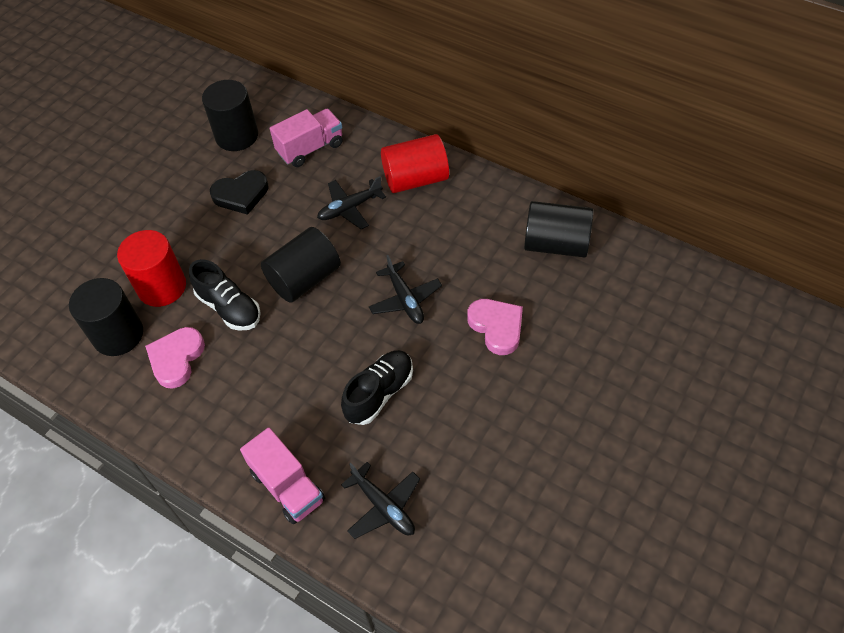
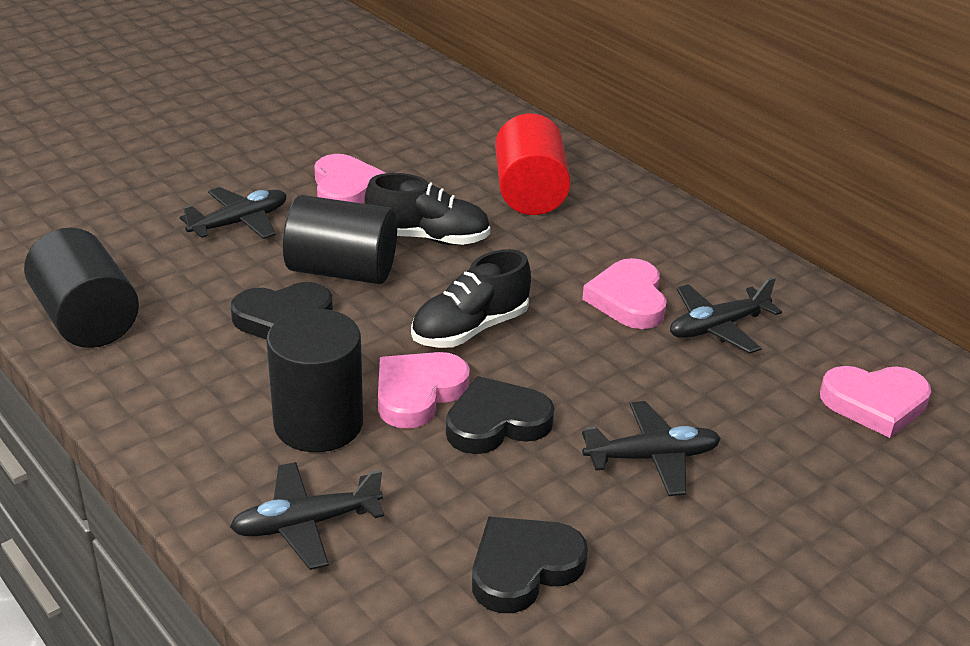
black cylinder: [69,278,143,356] [202,80,258,151] [261,227,341,303] [524,201,593,257] = 4 -> [24,228,139,348] [266,309,363,452] [283,195,397,284] = 3
black heart: [210,170,268,215] = 1 -> [231,282,333,340] [446,376,554,454] [472,516,588,613] = 3
black plane: [317,176,386,229] [341,462,420,539] [369,255,442,324] = 3 -> [180,187,287,239] [230,462,384,570] [582,401,721,496] [670,277,782,354] = 4
pink heart: [145,327,205,389] [467,299,523,355] = 2 -> [314,154,385,204] [378,352,470,429] [582,258,667,329] [820,366,931,438] = 4
pink truck: [240,427,325,524] [270,109,343,167] = 2 -> none = 0
red cylinder: [117,230,186,307] [381,134,449,193] = 2 -> [495,114,571,215] = 1

